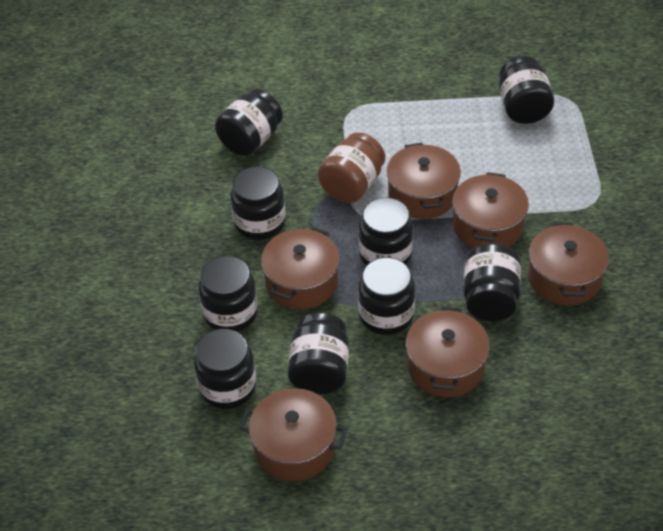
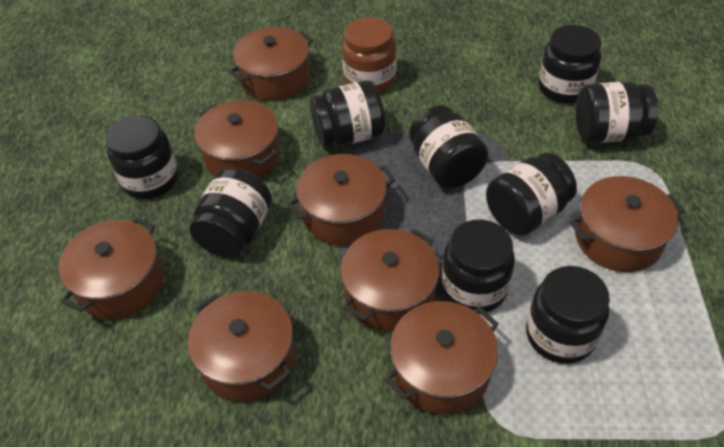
brown pot: [239,388,347,481] [261,227,340,309] [387,143,461,219] [406,306,490,397] [452,172,529,248] [528,223,609,306] = 6 -> [58,217,164,319] [188,291,295,402] [194,100,280,179] [229,27,313,101] [287,154,395,245] [340,229,440,331] [385,301,498,414] [570,176,684,272] = 8

